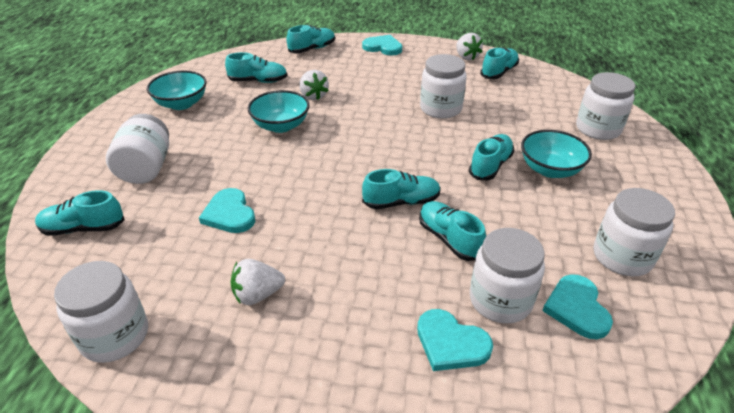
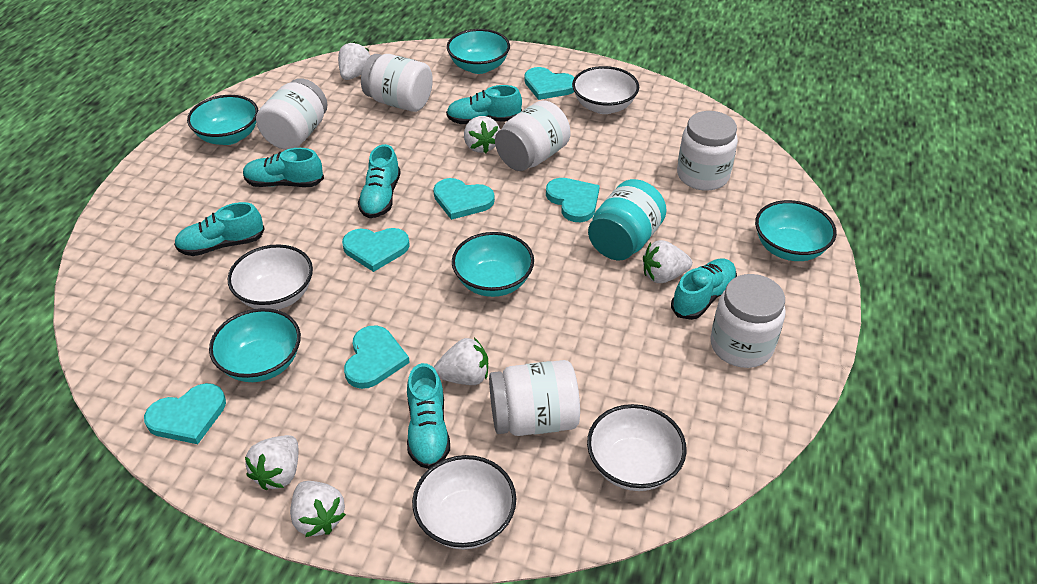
turquoise bowl: [147,71,207,110] [248,90,310,133] [521,130,592,178] = 3 -> [187,95,258,145] [209,308,301,382] [447,29,510,74] [452,232,534,297] [755,200,837,261] = 5
turquoise heart: [199,188,255,233] [362,35,402,55] [417,309,493,371] [542,274,613,339] = 4 -> [144,383,226,444] [342,228,410,272] [344,325,410,389] [433,178,495,220] [524,67,575,100] [546,178,600,222] = 6
turquoise jar: none = 0 -> [588,179,667,260] = 1
turquoise shoe: [35,190,125,236] [225,52,287,83] [286,25,335,53] [362,169,441,209] [419,201,486,261] [469,134,514,180] [480,47,519,79] = 7 -> [174,202,265,256] [243,148,324,187] [358,144,401,218] [407,363,450,469] [446,85,522,124] [671,259,737,320] = 6
white bowl: none = 0 -> [228,244,313,310] [412,455,516,549] [572,66,639,114] [587,404,687,491] = 4
white strawberry: [230,259,285,305] [299,70,329,100] [456,33,483,60] = 3 -> [245,435,298,490] [290,481,346,537] [338,42,370,80] [434,338,488,385] [464,116,500,153] [643,240,692,283] = 6

